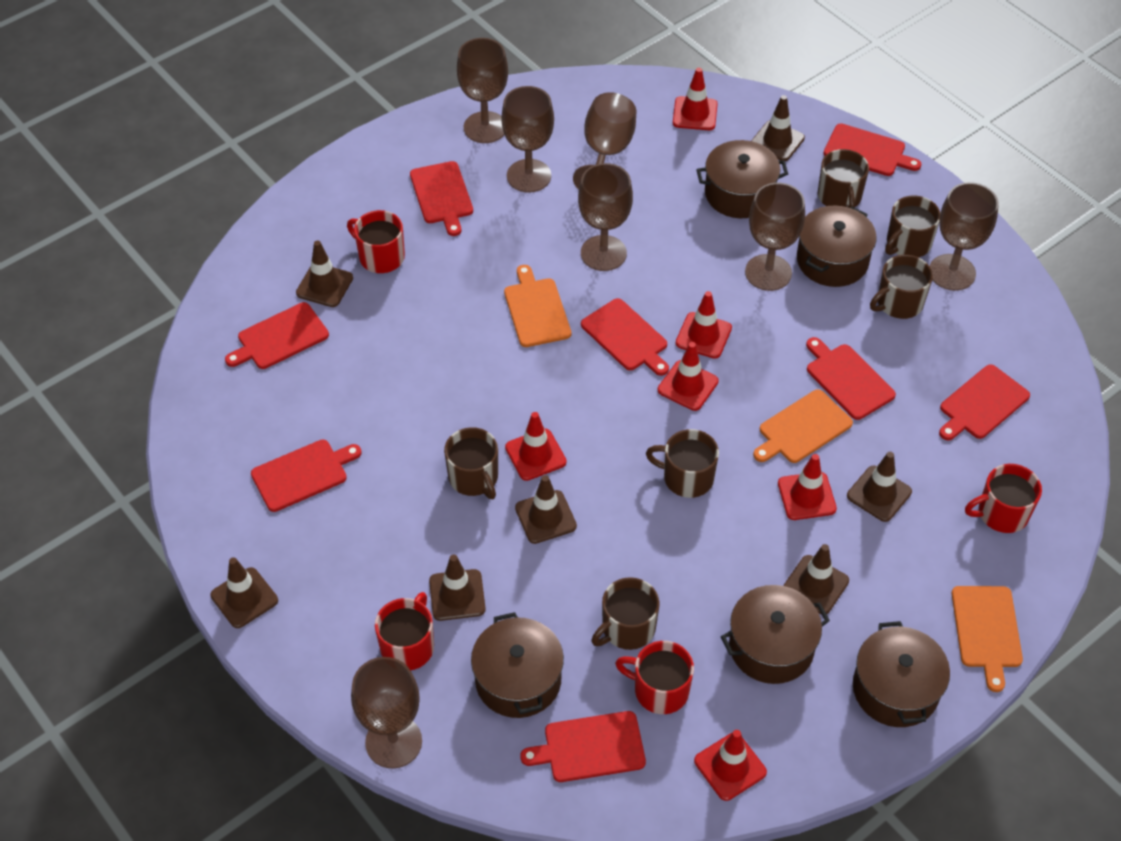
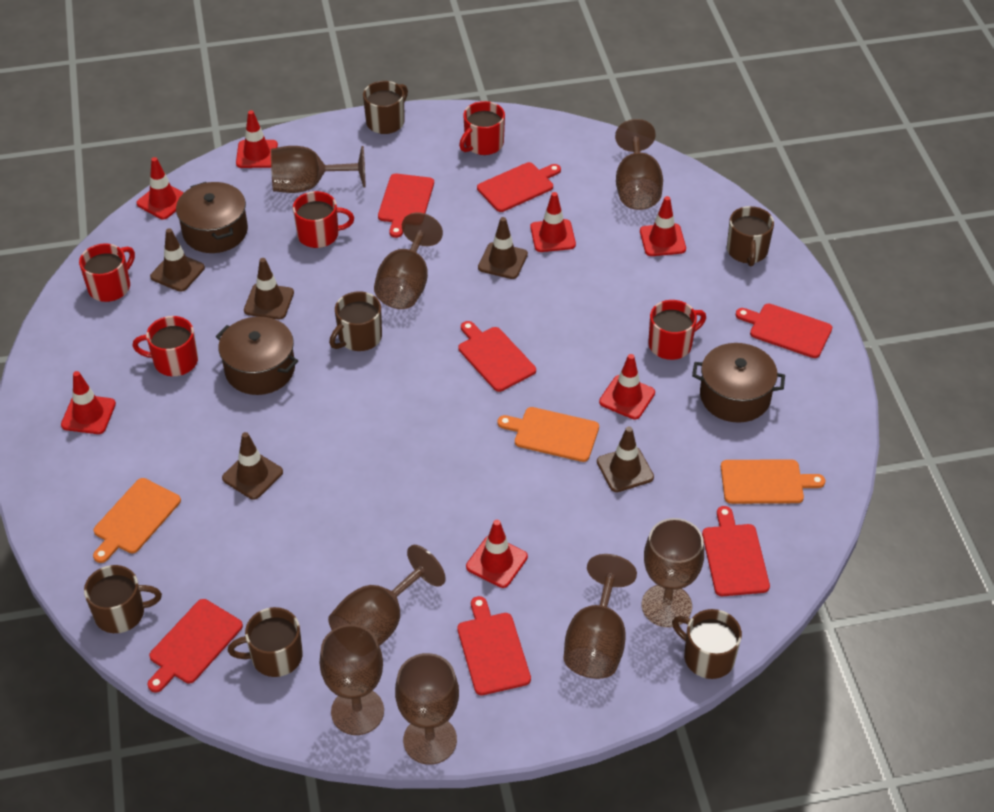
brown goblet: [351,657,422,769] [457,38,508,143] [501,86,554,193] [573,92,637,190] [578,163,633,271] [745,183,805,291] [930,182,999,291] = 7 -> [271,146,365,193] [320,624,384,735] [328,545,446,646] [374,213,443,309] [395,653,459,765] [563,554,637,679] [615,119,663,210] [642,518,704,627] = 8
brown pot: [471,612,564,718] [696,140,788,218] [721,585,830,684] [797,206,876,287] [853,621,950,727] = 5 -> [176,182,248,253] [216,317,298,395] [692,343,785,423] = 3
brown traffic cone: [210,557,278,628] [296,241,353,307] [429,555,486,621] [515,475,577,544] [751,95,805,161] [784,544,849,614] [847,452,912,522] = 7 -> [150,228,205,292] [222,432,283,500] [244,258,294,319] [478,217,528,279] [597,427,654,492] = 5
red cutting board: [225,302,329,369] [251,440,362,512] [410,161,473,236] [520,711,646,782] [581,298,669,376] [806,337,896,420] [823,123,921,176] [939,364,1030,440] = 8 -> [147,599,243,692] [378,173,434,238] [457,596,531,695] [459,321,536,392] [477,162,561,212] [702,506,770,596] [736,304,832,358] = 7
red mug: [347,210,405,273] [375,592,434,670] [615,641,694,714] [965,464,1042,533] = 4 -> [79,243,135,302] [132,316,198,376] [293,191,354,248] [459,101,505,155] [648,300,706,360] = 5
red traffic cone: [505,412,567,481] [658,342,719,411] [673,68,718,130] [676,291,732,358] [694,730,767,801] [778,454,837,520] = 6 -> [61,371,116,434] [136,157,184,219] [236,110,278,168] [466,520,528,588] [530,192,576,252] [599,354,655,420] [640,196,686,256] = 7

